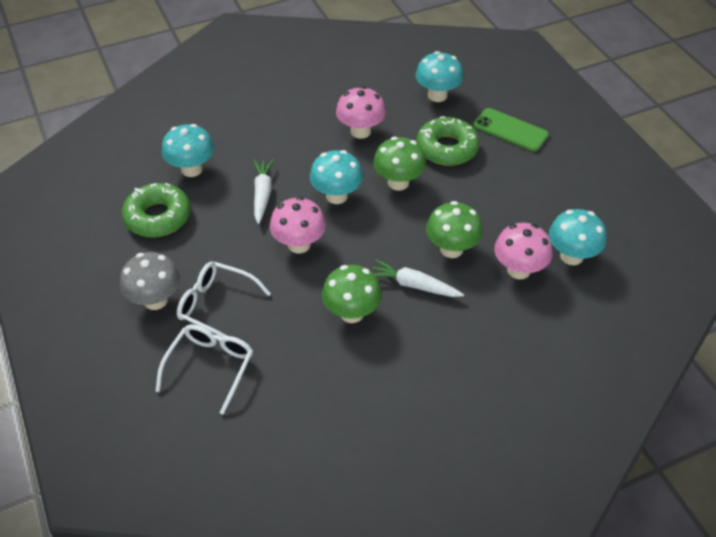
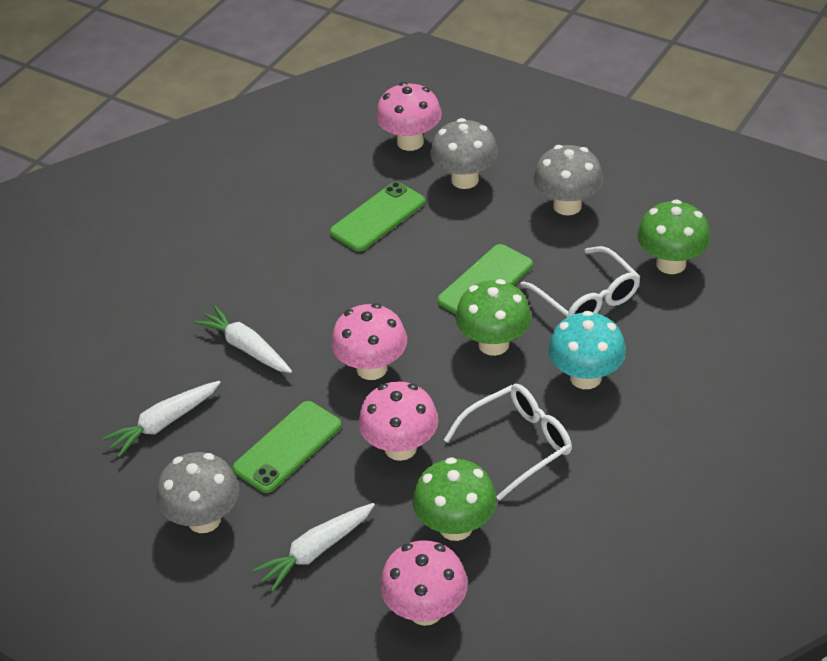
green donut: [122,183,191,237] [416,117,480,166] = 2 -> none = 0
green phone: [473,108,549,152] = 1 -> [233,401,342,493] [330,182,425,252] [437,244,533,314] = 3
grey mushroom: [120,252,180,310] = 1 -> [157,452,239,533] [430,118,498,189] [533,145,603,215] = 3
pink mushroom: [270,197,326,253] [336,86,386,139] [494,223,552,279] = 3 -> [331,303,407,380] [358,381,438,461] [376,82,442,151] [380,540,468,626] = 4
turquoise mushroom: [162,124,214,177] [310,150,363,204] [416,51,464,102] [549,209,606,265] = 4 -> [548,311,626,389] = 1
white carrot: [253,159,274,224] [371,259,464,297] = 2 -> [102,381,221,457] [194,306,292,373] [252,503,375,592] = 3

